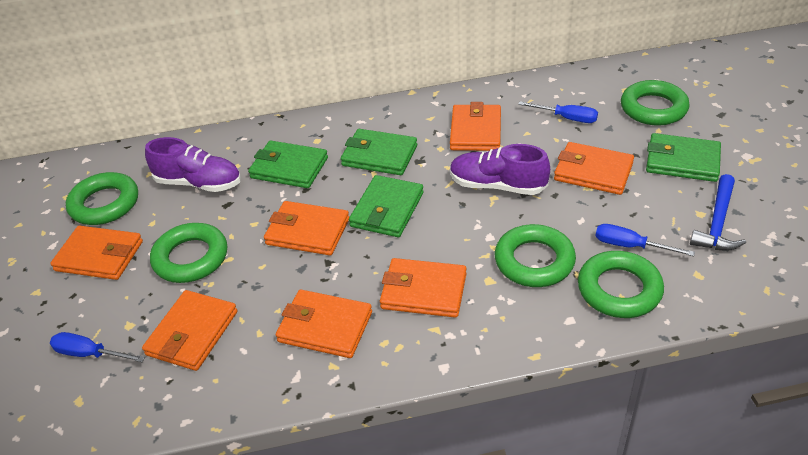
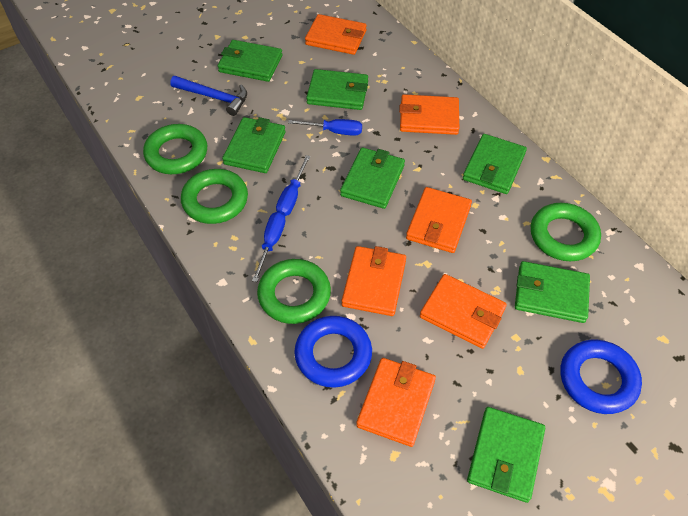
blue ring: none = 0 -> [294,316,372,388] [561,340,642,414] = 2
green ring: [66,172,138,225] [150,223,227,283] [495,224,576,287] [578,251,664,318] [621,80,690,126] = 5 -> [143,124,207,174] [181,169,248,224] [257,259,331,324] [531,203,601,261] = 4
green wallet: [248,140,328,188] [341,129,417,175] [349,175,424,237] [646,133,721,182] = 4 -> [218,40,283,82] [222,117,286,173] [306,69,368,110] [340,147,405,209] [463,134,527,194] [467,407,545,503] [515,261,590,323] = 7
orange wallet: [50,226,143,280] [142,290,237,371] [264,201,349,255] [276,290,372,358] [380,258,467,318] [450,102,501,151] [554,142,634,195] = 7 -> [305,14,367,55] [342,246,406,316] [356,358,436,447] [399,94,459,135] [406,187,472,253] [420,274,507,349] = 6
purple shoe: [145,137,241,192] [450,144,550,195] = 2 -> none = 0

